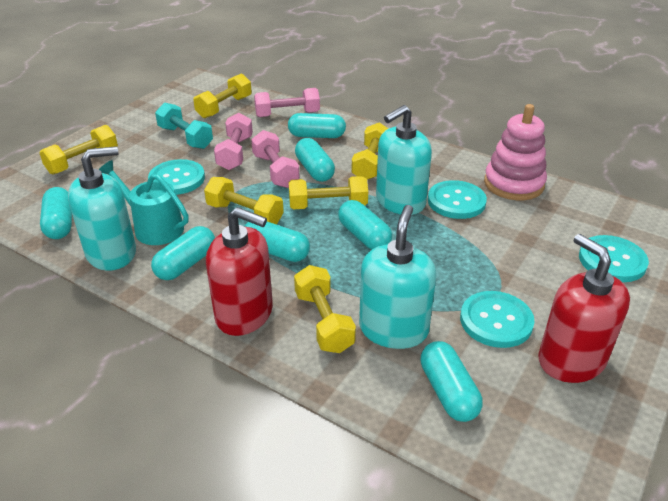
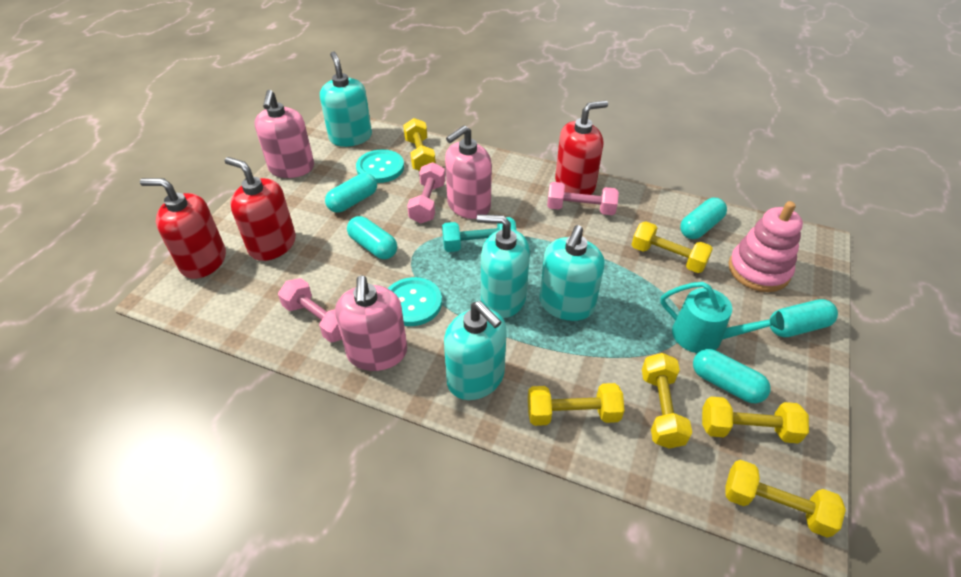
pink soap dispenser: none = 0 -> [254,90,314,178] [335,276,407,371] [445,125,492,219] = 3
red soap dispenser: [206,207,273,336] [538,234,630,383] = 2 -> [140,178,226,279] [225,157,296,261] [555,101,608,195] = 3
turquoise button: [148,159,205,195] [428,180,487,219] [460,291,534,348] [579,235,649,282] = 4 -> [356,149,404,183] [388,277,442,326] = 2
turquoise capsule: [40,187,72,239] [151,226,215,280] [244,222,310,262] [288,113,346,138] [295,138,335,182] [338,200,392,250] [420,341,483,422] = 7 -> [325,173,377,213] [347,216,397,259] [680,198,727,239] [693,349,770,403] [770,299,838,337] = 5
turquoise soap dispenser: [68,146,136,271] [359,205,436,349] [376,105,432,215] = 3 -> [320,51,372,147] [444,301,507,400] [477,214,530,318] [539,225,605,321] = 4

